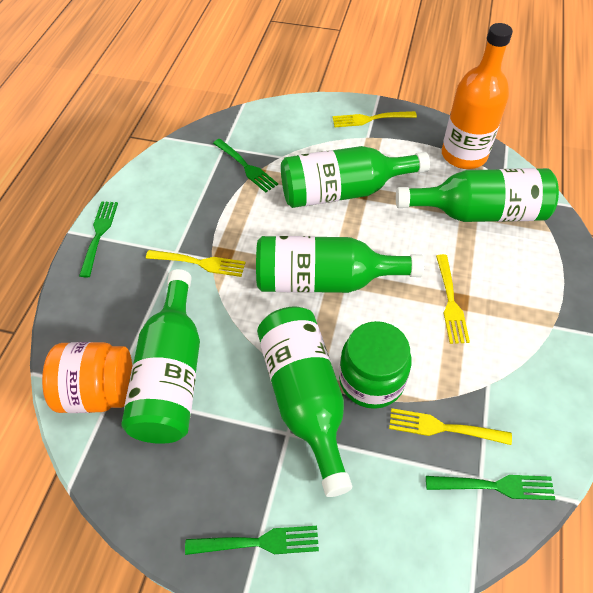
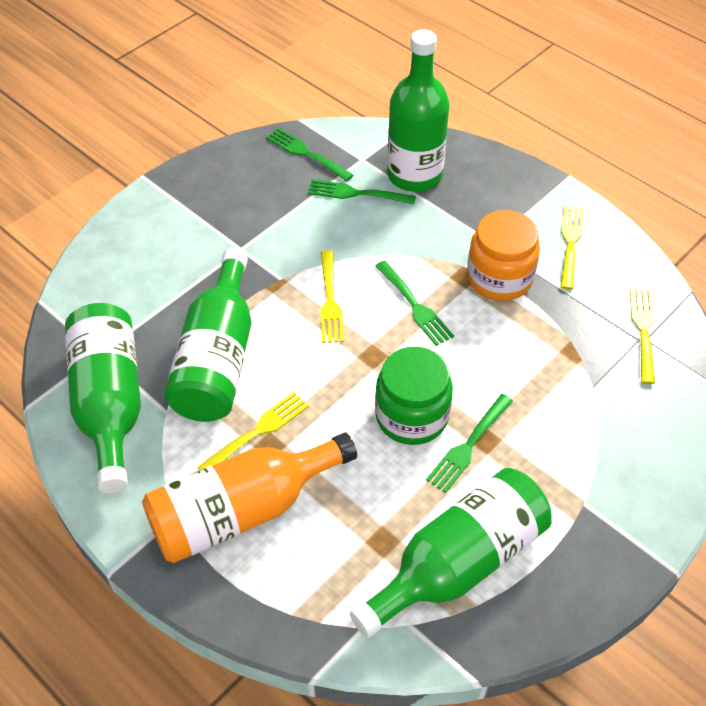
green bottle: [121,269,200,444] [256,236,424,293] [257,307,352,497] [281,146,430,208] [396,168,559,222] = 5 -> [65,303,141,494] [164,248,251,422] [350,468,551,638] [387,29,449,192] = 4

